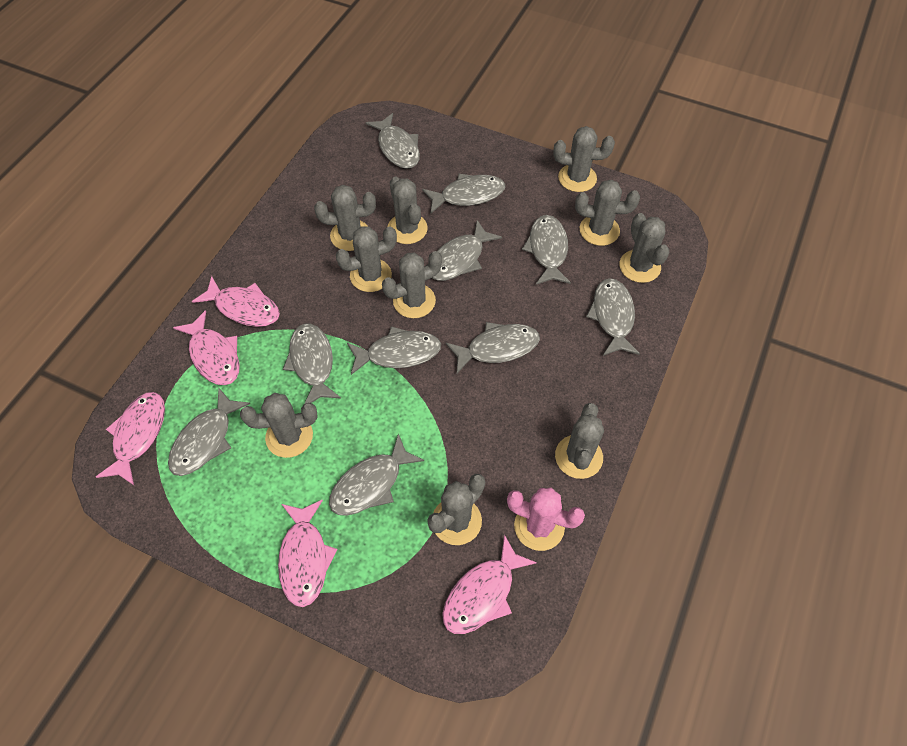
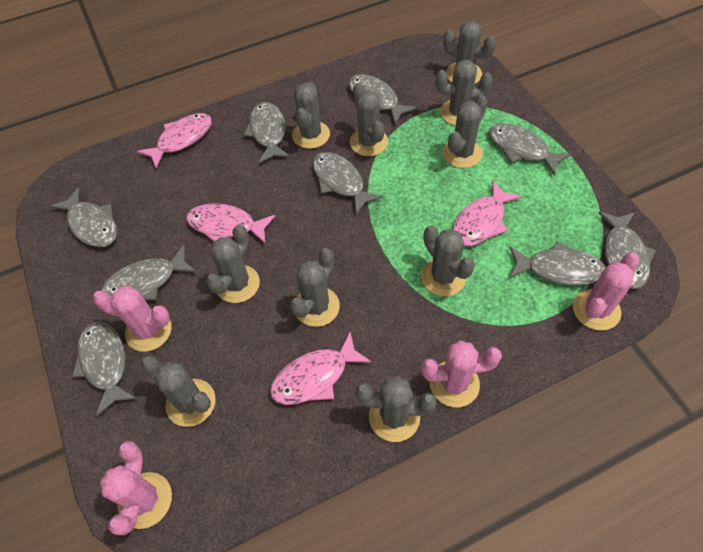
grey fish: [168,388,250,476] [283,324,341,404] [329,434,424,516] [347,326,441,375] [366,113,420,169] [422,174,505,213] [432,220,502,281] [446,322,540,373] [522,215,571,284] [586,278,640,356] = 10 -> [50,187,117,247] [72,321,137,416] [101,245,196,300] [243,102,291,163] [313,152,383,214] [349,74,417,124] [489,123,571,176] [509,241,606,285] [599,212,656,289] = 9
pink cactus: [507,488,585,551] = 1 -> [93,286,172,352] [100,441,172,535] [421,341,502,407] [573,253,639,330] = 4
pink fish: [96,392,165,485] [173,310,240,385] [192,276,280,327] [278,500,338,607] [442,535,537,634] = 5 -> [137,113,212,168] [186,203,275,243] [270,332,371,405] [453,180,522,246] = 4

